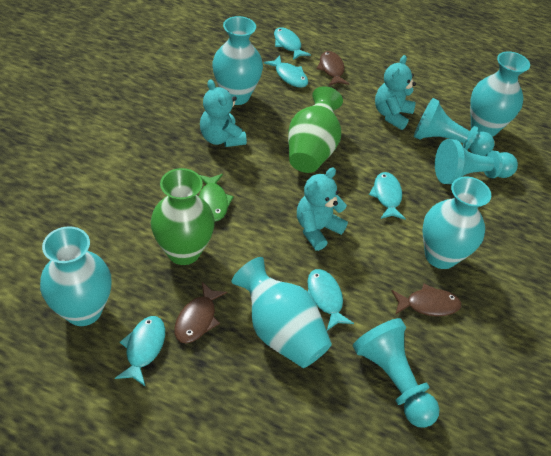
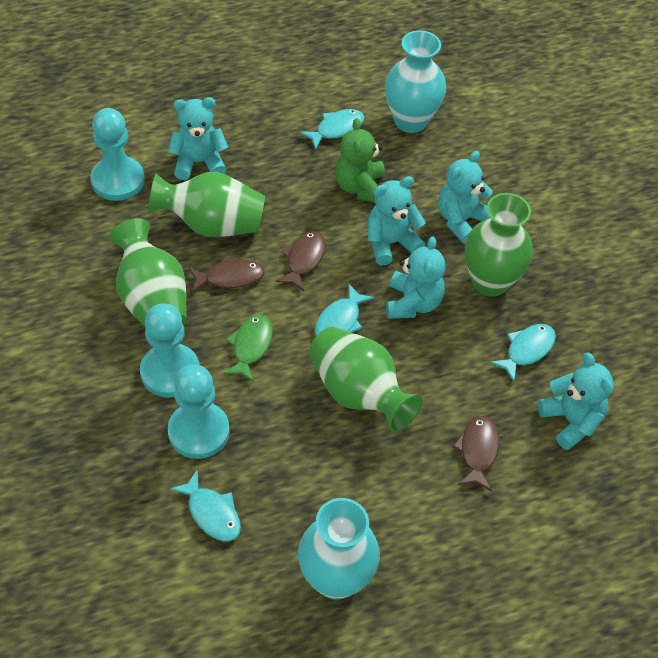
green teddy bear: none = 0 -> [335,118,385,203] = 1
green vase: [151,168,215,265] [288,86,343,173] = 2 -> [110,218,187,328] [148,172,265,237] [309,327,423,432] [465,193,533,297] = 4
turquoise fish: [115,316,165,387] [264,56,308,88] [274,27,311,60] [308,269,354,330] [369,172,406,219] = 5 -> [170,470,241,541] [300,109,364,150] [315,284,375,336] [490,324,556,382] = 4
turquoise teddy bear: [200,79,247,147] [297,167,348,251] [375,55,416,130] = 3 -> [168,97,229,180] [368,176,426,266] [386,236,445,319] [438,151,493,244] [538,352,614,450] = 5
turquoise vase: [40,226,112,326] [212,16,263,105] [231,257,332,368] [423,176,491,269] [470,51,530,137] = 5 -> [298,498,380,600] [385,30,446,133] = 2

